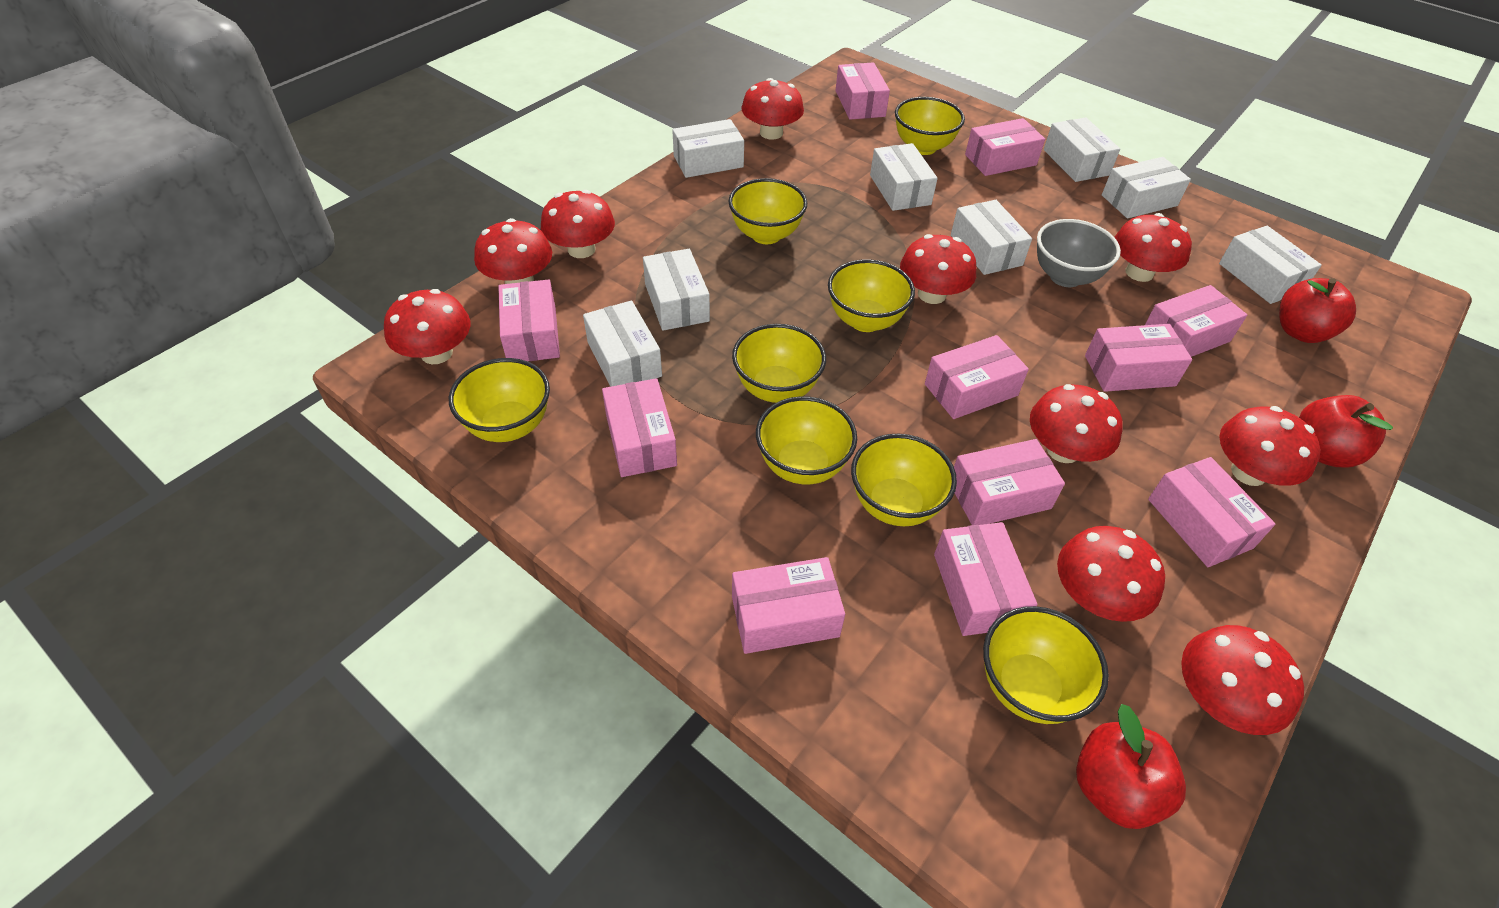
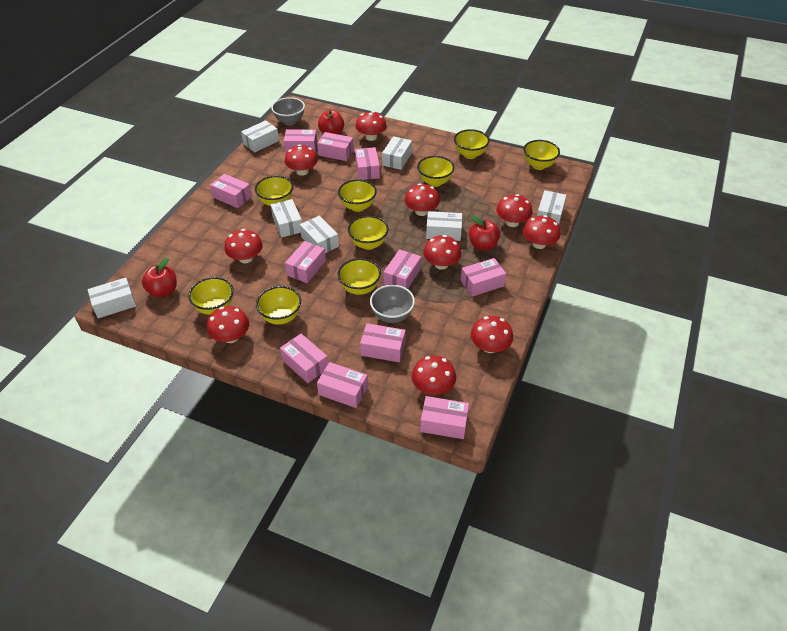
grey bowl: [1037,219,1121,287] = 1 -> [271,97,305,125] [370,285,415,323] = 2
white box: [583,300,662,387] [643,249,710,331] [672,119,744,178] [870,143,938,211] [951,200,1032,275] [1044,118,1120,182] [1102,157,1191,218] [1219,226,1322,304] = 8 -> [88,278,136,318] [241,120,279,152] [271,199,302,237] [300,216,339,253] [382,136,412,170] [426,211,462,241] [537,190,566,225] = 7
yellow bowl: [449,358,550,442] [728,178,807,244] [732,324,826,403] [756,396,857,484] [828,259,915,332] [851,434,957,526] [895,97,965,155] [983,606,1109,724] = 8 -> [188,277,233,315] [255,176,293,206] [256,286,301,325] [338,179,377,212] [338,258,381,295] [348,216,389,250] [417,156,454,187] [454,129,489,159] [524,140,560,170] = 9

